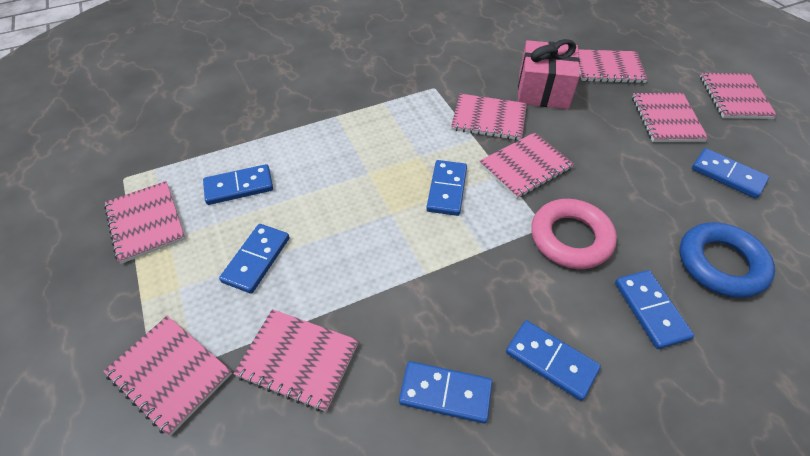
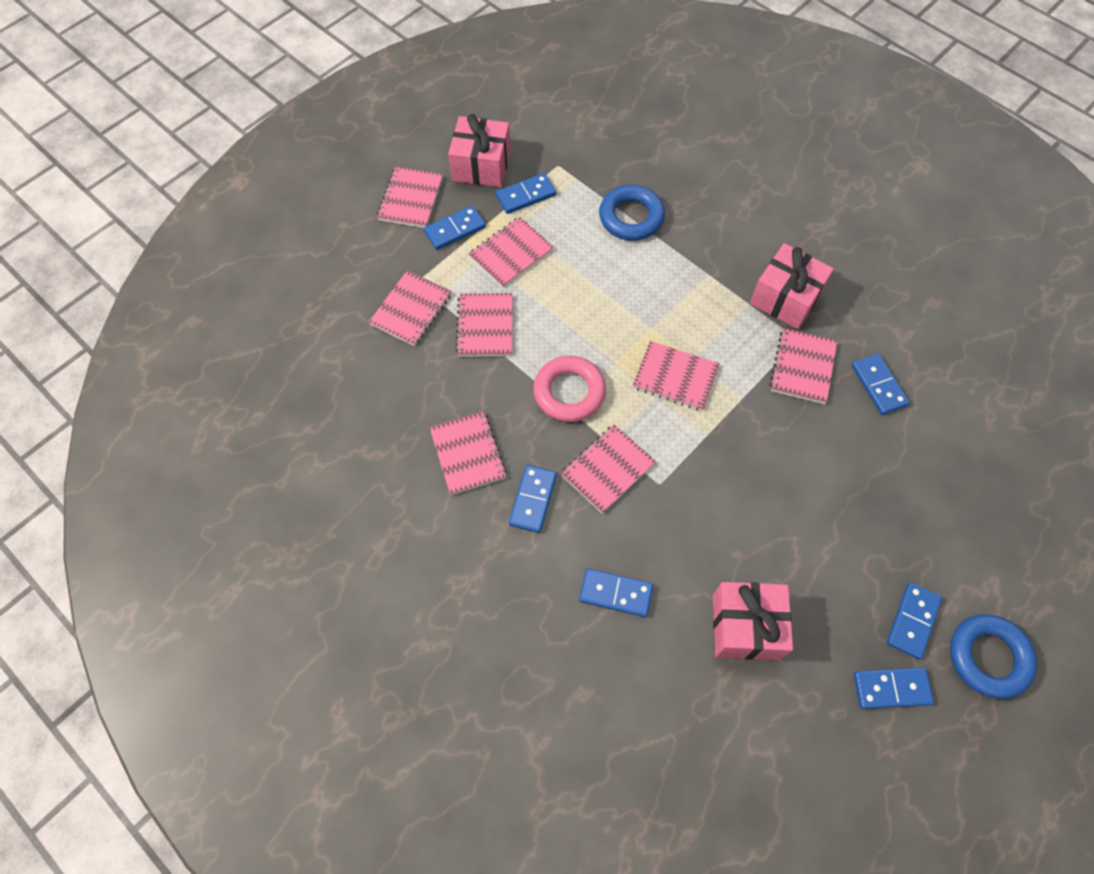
blue ring: [679,222,775,298] = 1 -> [599,185,665,241] [950,614,1037,699] = 2
pink gift: [518,39,580,109] = 1 -> [448,114,511,187] [713,582,793,660] [750,243,834,329] = 3

